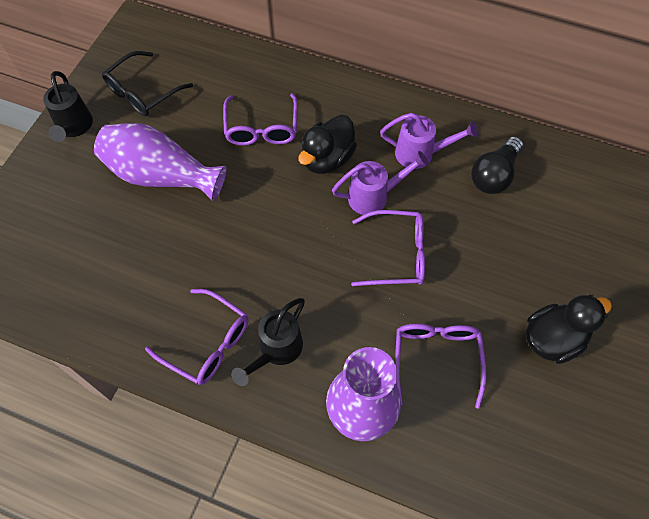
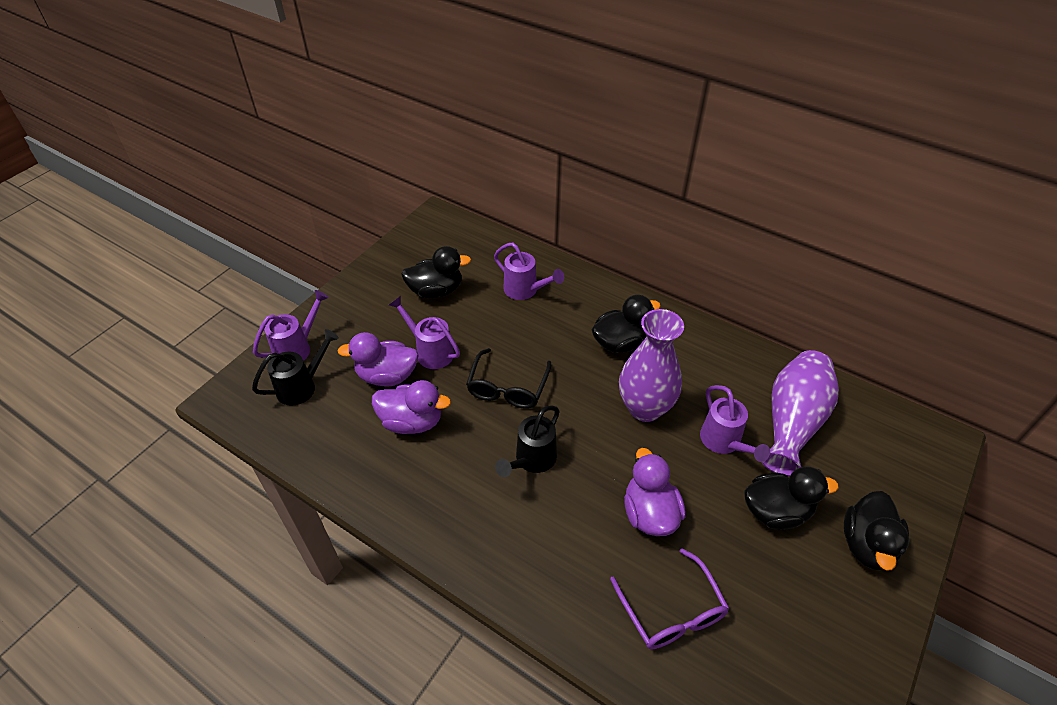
black duck: [298,115,357,174] [526,295,612,364] = 2 -> [401,246,471,299] [592,295,661,353] [744,466,839,530] [844,491,909,571] = 4
black light bulb: [471,136,523,194] = 1 -> none = 0
purple duck: none = 0 -> [337,332,419,386] [372,380,451,434] [624,448,686,536] = 3
purple glasses: [145,289,248,385] [223,93,298,146] [351,210,425,286] [395,324,487,409] = 4 -> [610,548,729,650] = 1
purple watering can: [332,151,429,215] [380,113,478,169] = 2 -> [253,290,329,361] [389,296,460,369] [494,243,564,300] [700,385,770,462] = 4

